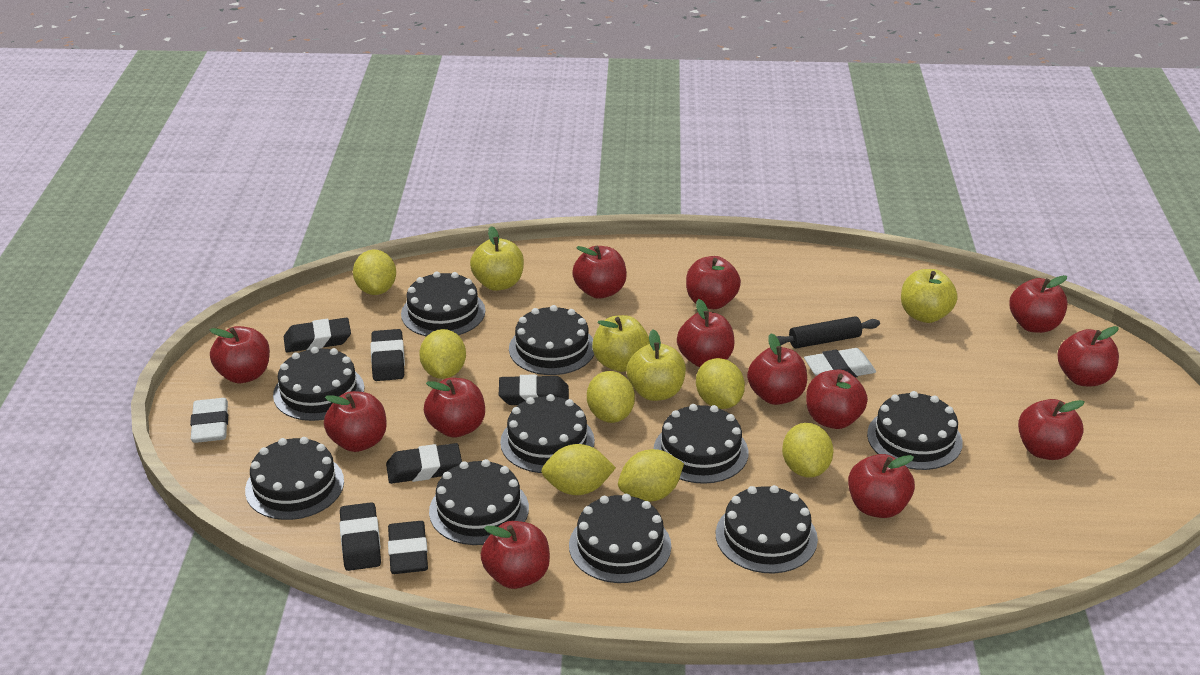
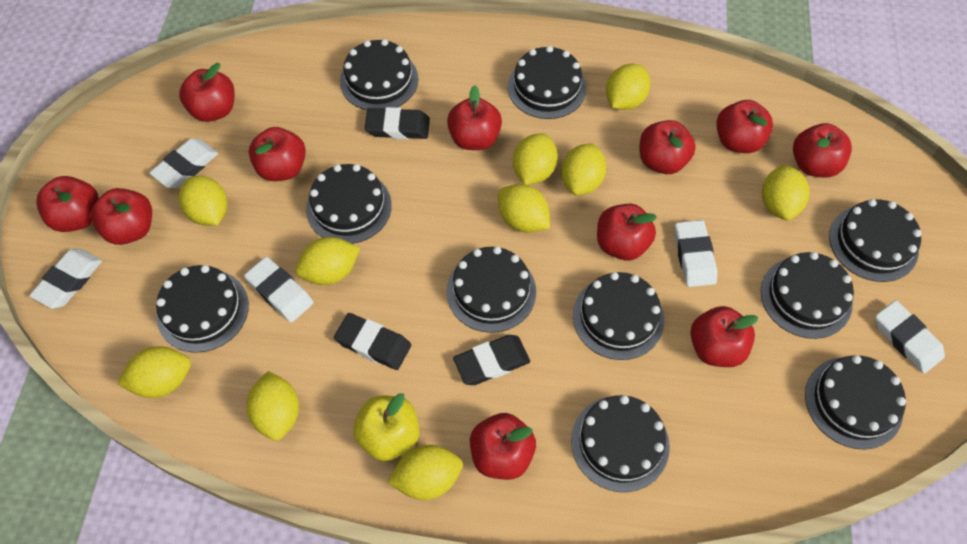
black eraser: [284,318,351,352] [340,502,381,571] [371,329,405,381] [386,443,462,484] [388,521,428,574] [499,375,569,405] = 6 -> [334,313,411,370] [365,107,430,139] [453,335,530,385] = 3
black rolling pin: [776,316,880,349] = 1 -> none = 0
red apple: [209,326,270,383] [324,391,387,452] [424,378,485,438] [481,521,550,589] [572,246,627,299] [677,299,735,367] [686,256,741,309] [747,333,807,405] [806,370,868,429] [848,454,915,518] [1009,275,1067,333] [1018,399,1085,460] [1057,326,1119,386] = 13 -> [36,176,99,232] [91,188,152,245] [179,63,235,122] [249,127,306,181] [447,85,502,150] [470,413,536,480] [597,204,657,261] [640,120,696,174] [690,306,758,367] [716,100,773,153] [793,123,852,177] = 11
white eraser: [190,398,228,443] [804,348,876,378] = 2 -> [29,249,102,309] [149,138,218,188] [244,257,313,322] [674,220,717,287] [875,300,945,374] = 5
yellow apple: [470,226,524,291] [592,315,650,372] [626,330,686,401] [901,269,958,323] = 4 -> [353,393,419,461] = 1
yellow lemon: [353,250,396,295] [419,329,466,379] [541,444,616,495] [587,371,635,423] [618,449,684,502] [696,358,745,409] [782,423,834,478] = 7 -> [117,346,191,398] [179,176,227,226] [246,371,299,441] [295,237,360,285] [387,445,463,500] [498,184,550,233] [513,134,558,185] [561,143,606,195] [606,64,650,110] [762,165,810,220] = 10

